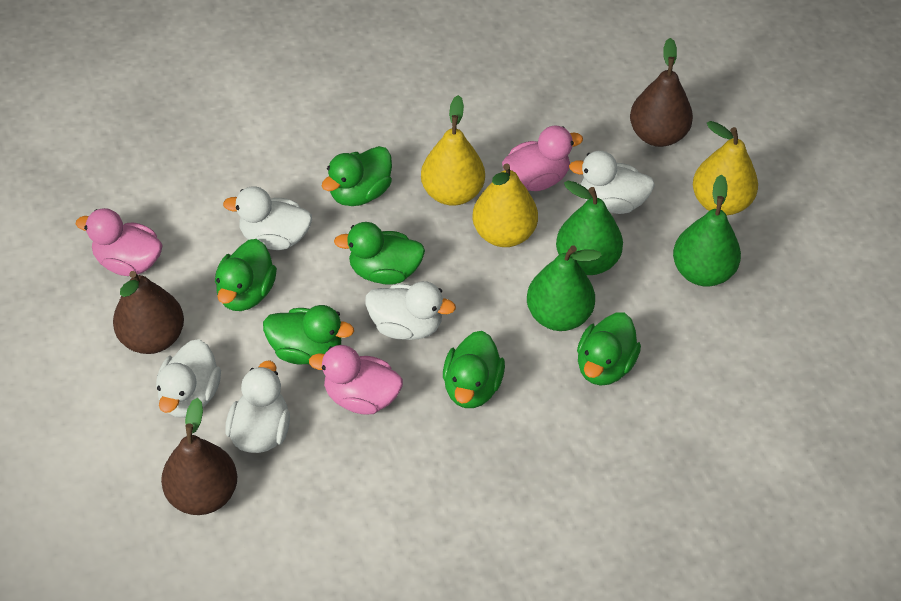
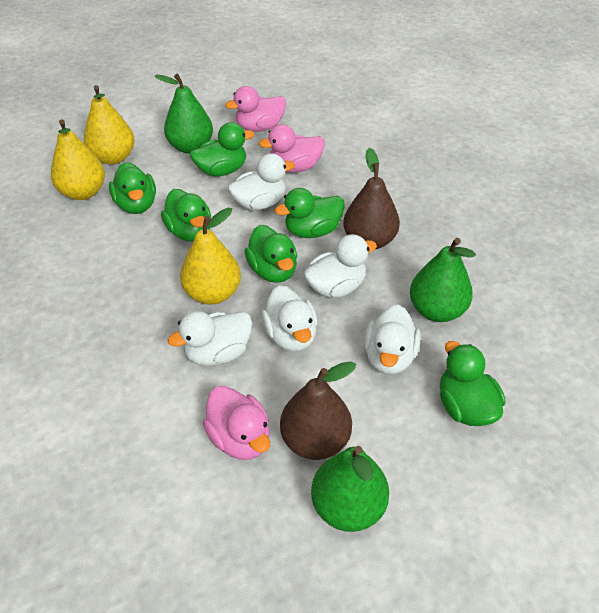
brown pear: [113,271,184,354] [161,398,237,515] [630,38,693,147] = 3 -> [280,361,356,460] [343,148,400,250] = 2

